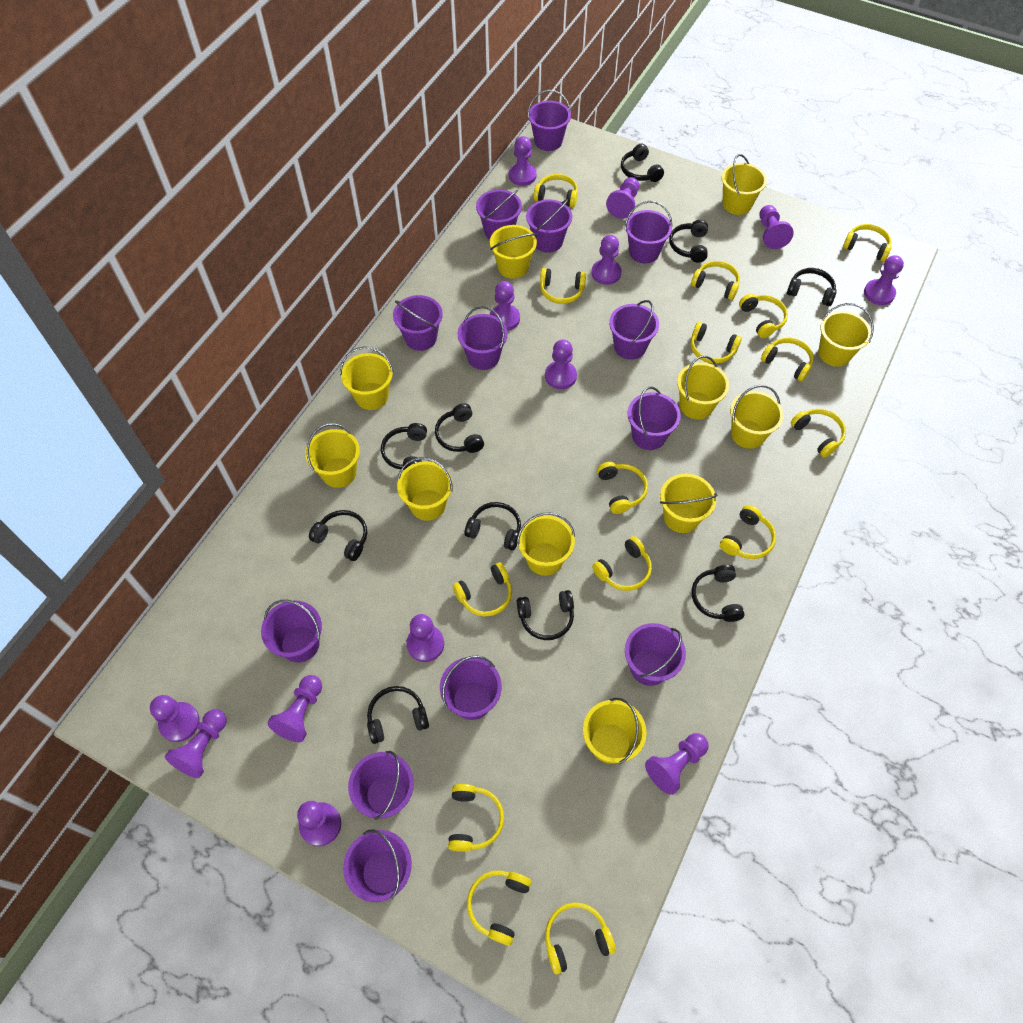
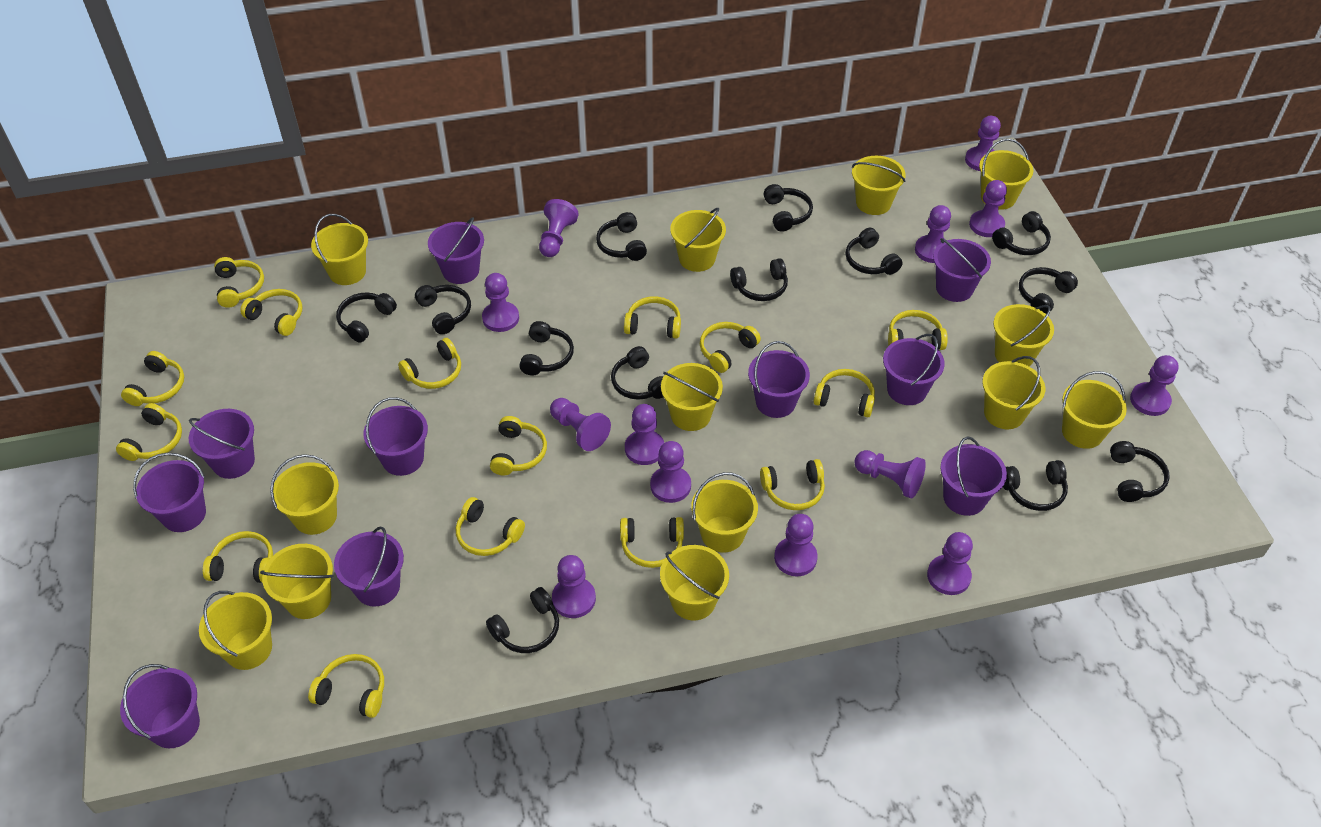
black headphones: [309,510,367,561] [367,686,429,744] [381,423,427,470] [435,403,484,453] [465,502,521,551] [517,590,574,640] [621,144,664,182] [669,220,708,263] [692,565,745,622] [787,268,837,306] = 10 -> [336,292,397,342] [415,285,471,334] [486,587,559,653] [519,321,574,376] [596,212,647,261] [611,346,664,400] [730,258,788,301] [763,184,813,232] [846,228,903,275] [992,211,1051,255] [1003,460,1068,511] [1019,267,1078,314] [1110,441,1170,502] = 13
purple bucket: [261,600,322,663] [343,829,412,902] [348,751,414,820] [393,295,443,351] [440,655,502,720] [458,306,508,370] [476,190,522,240] [526,199,572,253] [528,90,571,151] [609,300,659,360] [625,201,672,263] [625,623,686,686] [628,386,681,450] = 13 -> [120,664,200,748] [133,452,206,532] [189,409,255,479] [334,526,404,607] [363,397,428,476] [428,218,484,284] [748,341,810,418] [883,334,945,405] [933,238,991,302] [940,437,1007,516] = 10
yellow bucket: [305,423,360,488] [340,347,394,410] [397,457,453,521] [490,225,537,279] [517,512,575,576] [583,698,647,764] [660,474,718,533] [677,356,729,419] [721,154,767,215] [730,385,784,449] [818,303,874,367] = 11 -> [199,591,272,670] [260,544,333,619] [270,454,339,535] [311,214,368,285] [660,545,729,620] [661,363,723,431] [670,208,726,272] [691,472,758,553] [852,156,906,215] [979,139,1033,210] [982,356,1045,429] [993,304,1054,366] [1062,371,1127,449] = 13

